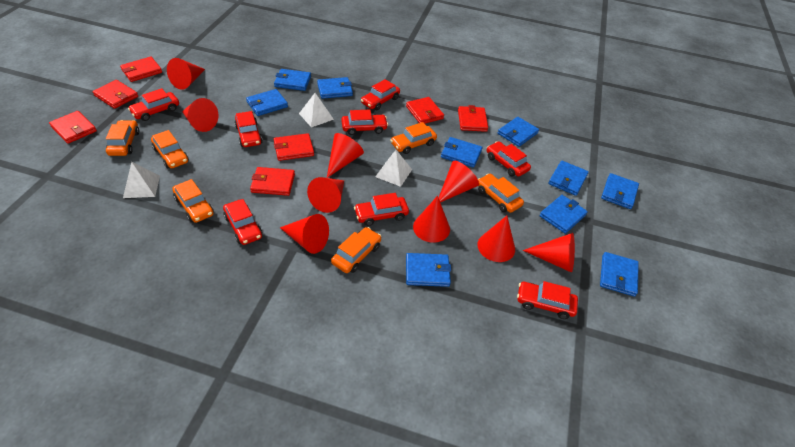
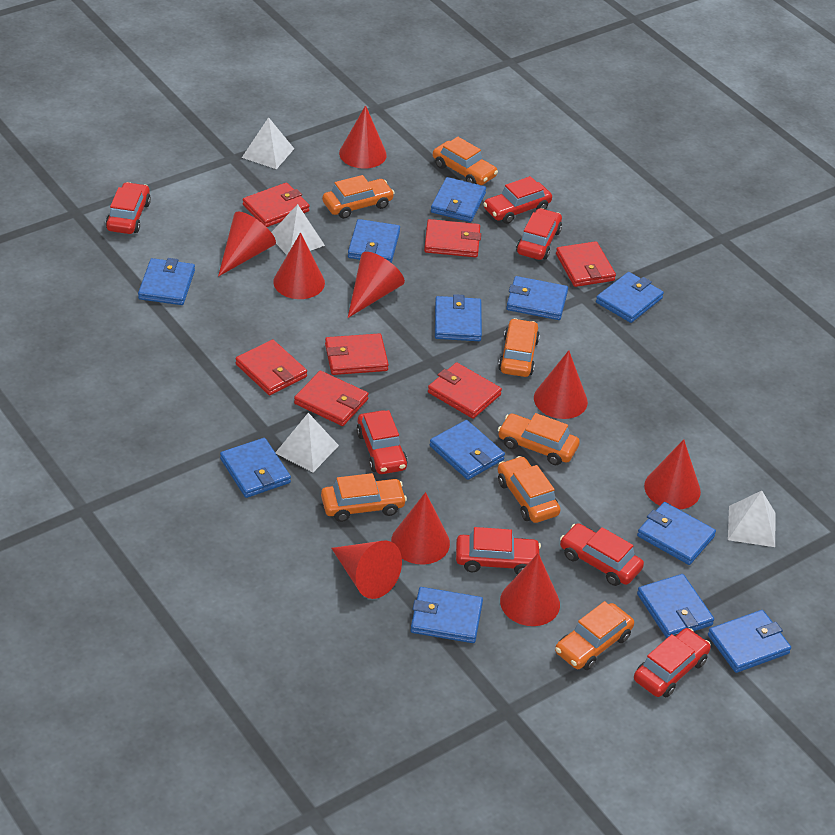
blue wallet: [246,89,288,116] [274,69,311,91] [317,77,353,99] [406,253,451,287] [441,137,482,168] [498,117,539,147] [540,195,588,234] [548,160,589,196] [600,252,639,297] [601,173,639,209] = 10 -> [138,258,195,305] [220,438,291,498] [348,219,400,263] [411,587,483,643] [430,420,505,480] [431,177,486,222] [435,294,482,341] [506,276,568,320] [596,272,664,323] [637,502,716,565] [637,574,714,638] [708,610,791,673] = 12
orange car: [106,120,139,156] [151,130,189,168] [172,179,214,223] [331,227,381,273] [390,122,437,154] [478,174,524,213] = 6 -> [321,473,407,522] [322,175,394,219] [433,137,498,185] [498,318,540,377] [498,413,580,465] [498,456,561,523] [555,601,634,670] = 7
red car: [128,88,179,121] [223,199,262,245] [235,111,262,147] [341,110,388,135] [354,193,409,226] [361,79,400,110] [487,141,531,177] [517,281,578,319] = 8 -> [106,182,151,234] [356,410,408,474] [456,527,541,575] [483,176,552,224] [516,208,562,260] [560,523,644,586] [634,628,711,697] = 7
white pyramid: [123,162,160,198] [299,93,334,128] [375,150,412,187] = 3 -> [242,117,294,169] [271,204,325,255] [275,413,339,472] [728,491,776,547] = 4

